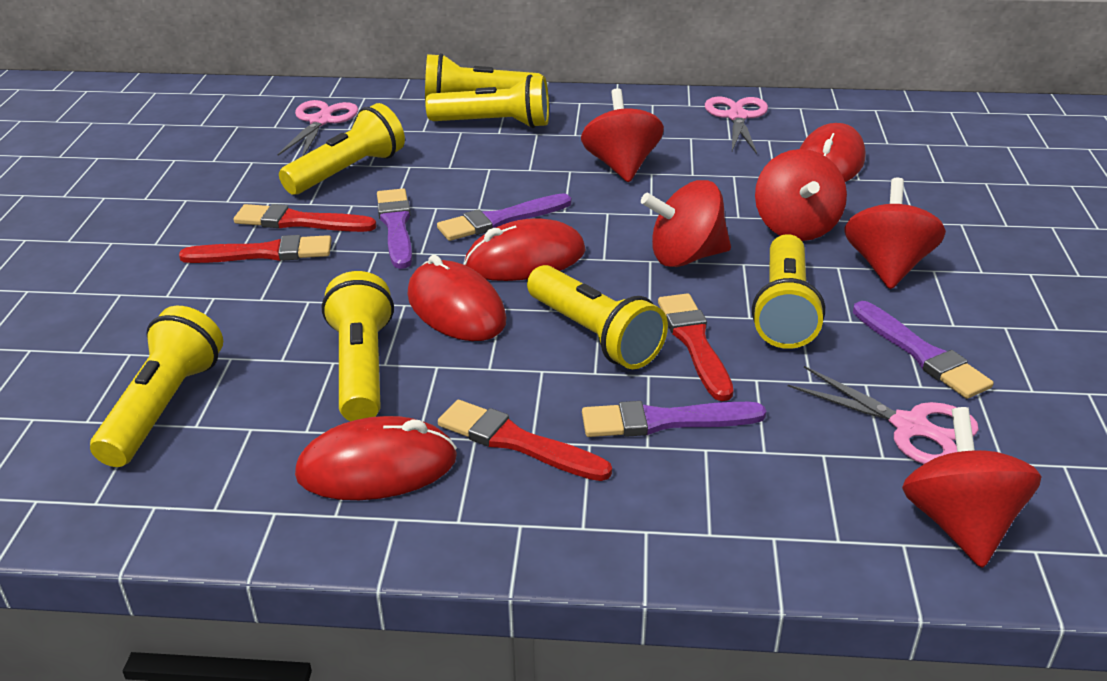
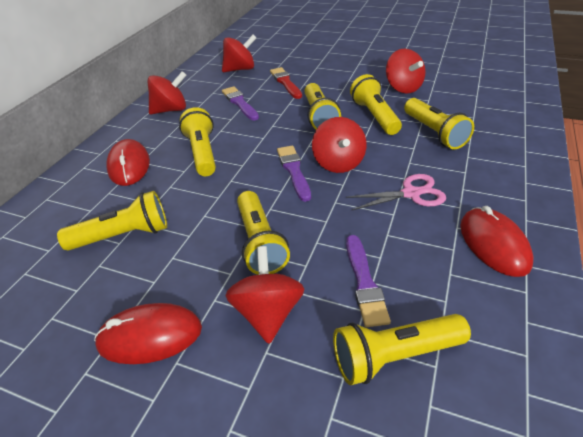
pink scissors: [277,100,358,156] [705,97,768,154] [788,366,979,464] = 3 -> [346,174,446,210] = 1
purple brush: [377,189,412,269] [437,193,571,241] [582,401,766,437] [853,301,994,399] = 4 -> [222,86,259,120] [277,146,311,202] [346,235,391,327] = 3
red brush: [179,235,332,263] [234,204,377,232] [438,400,612,481] [658,293,733,401] = 4 -> [270,67,302,99] = 1
red mouse: [295,416,457,500] [407,255,506,341] [464,218,586,281] [800,123,865,182] = 4 -> [94,303,202,364] [106,139,150,186] [460,206,533,277] = 3

